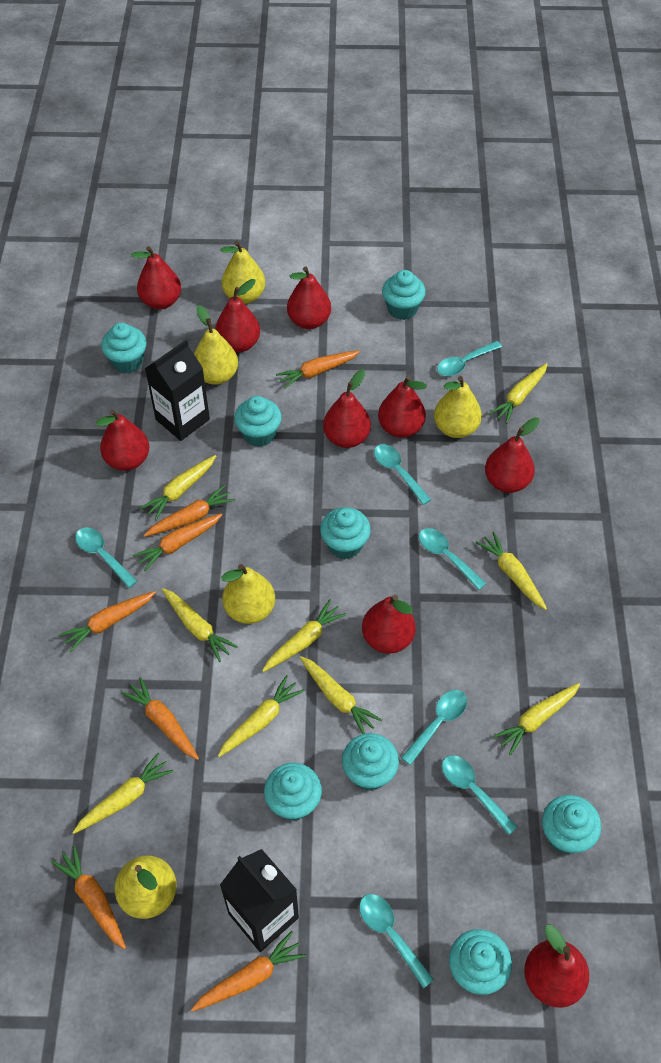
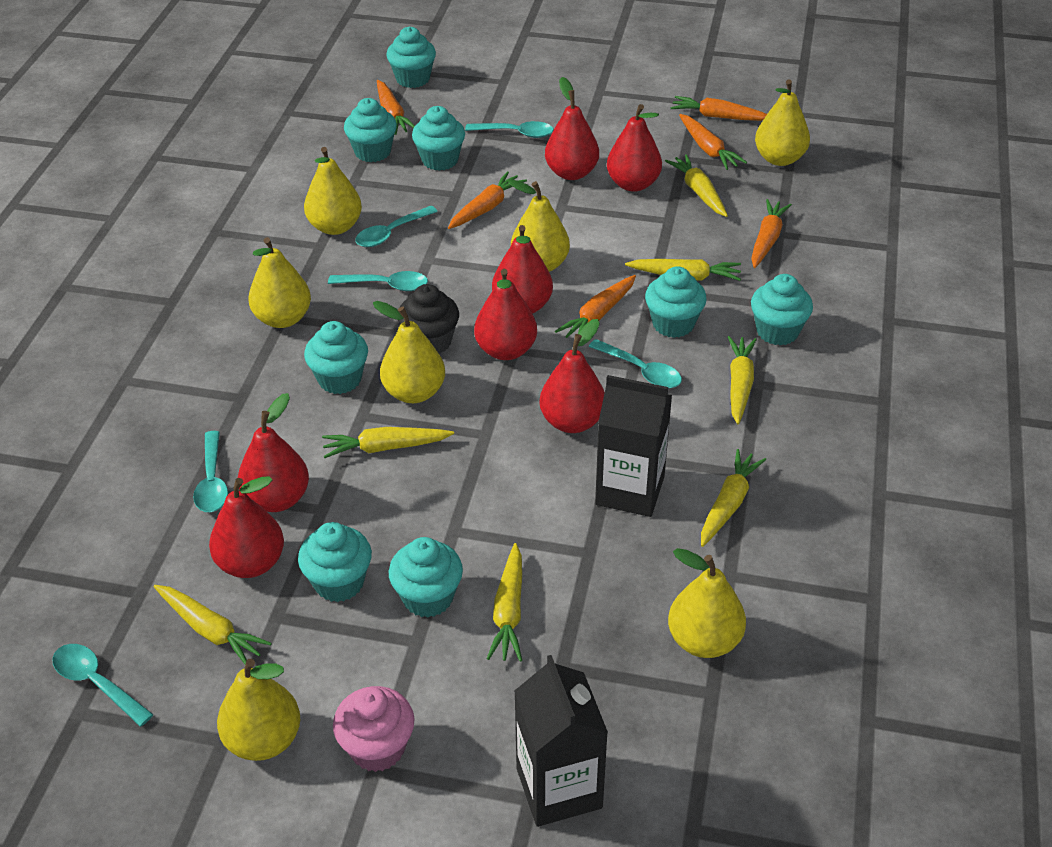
black cupcake: none = 0 -> [398,284,459,354] = 1
orange carrot: [51,845,126,949] [59,591,156,652] [121,677,199,760] [133,513,223,571] [144,485,235,537] [191,931,306,1012] [276,351,360,389] = 7 -> [377,80,415,135] [448,171,527,229] [555,275,636,338] [671,96,767,121] [679,114,747,170] [751,199,792,268] = 6
pink cupcake: none = 0 -> [333,686,415,772] = 1
red pear: [96,410,149,471] [131,246,181,309] [215,279,260,353] [287,266,331,329] [323,369,371,448] [362,595,416,654] [378,376,427,438] [485,417,540,493] [524,925,589,1008] = 9 -> [209,476,284,578] [238,393,309,512] [474,269,537,360] [492,225,553,314] [539,319,605,433] [545,77,599,180] [607,104,662,192] = 7
turquoise spoon: [75,527,137,588] [359,894,434,989] [374,444,431,505] [401,690,467,765] [419,528,487,590] [437,341,502,376] [442,755,517,835] = 7 -> [52,644,154,727] [193,431,228,512] [328,271,428,291] [355,206,438,247] [465,121,553,138] [588,339,682,388] = 6
yellow carrot: [73,753,174,834] [140,455,216,520] [162,588,238,662] [218,675,304,757] [262,600,347,672] [300,656,382,734] [476,532,547,610] [489,363,547,424] [493,683,580,755] = 9 -> [154,585,272,664] [322,427,454,458] [487,543,522,662] [625,259,741,281] [665,154,728,217] [701,449,766,547] [728,336,757,424] = 7
yellow pear: [115,856,177,919] [194,305,238,385] [220,241,266,304] [221,564,275,624] [434,376,482,438] = 5 -> [217,659,300,761] [248,237,311,328] [304,147,362,235] [373,301,445,403] [508,179,570,272] [668,548,746,658] [755,79,810,166] = 7

